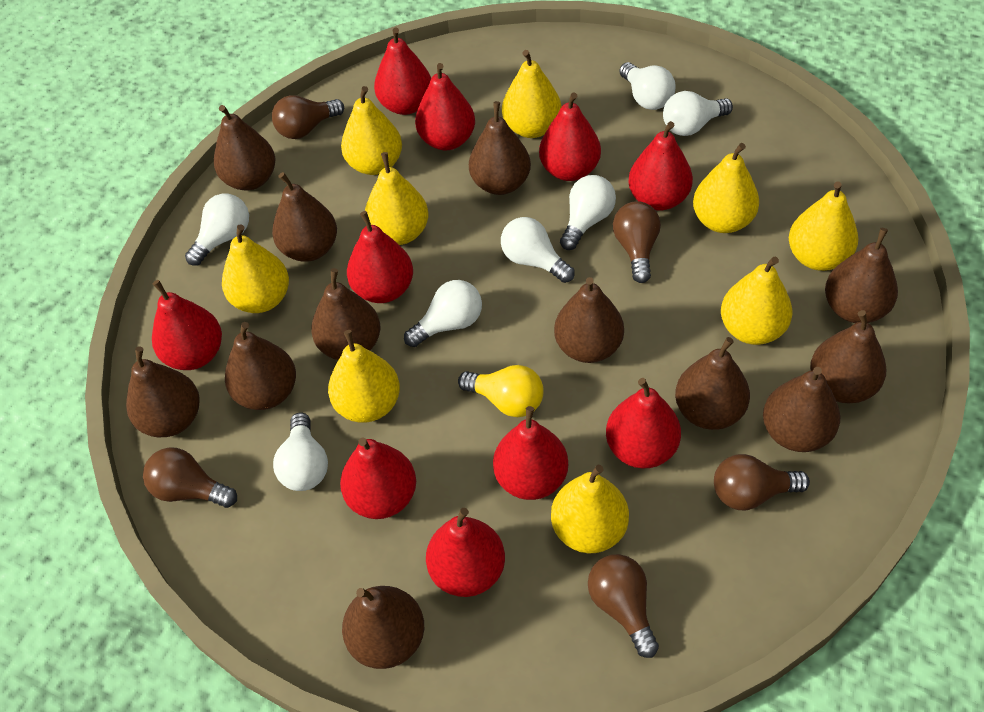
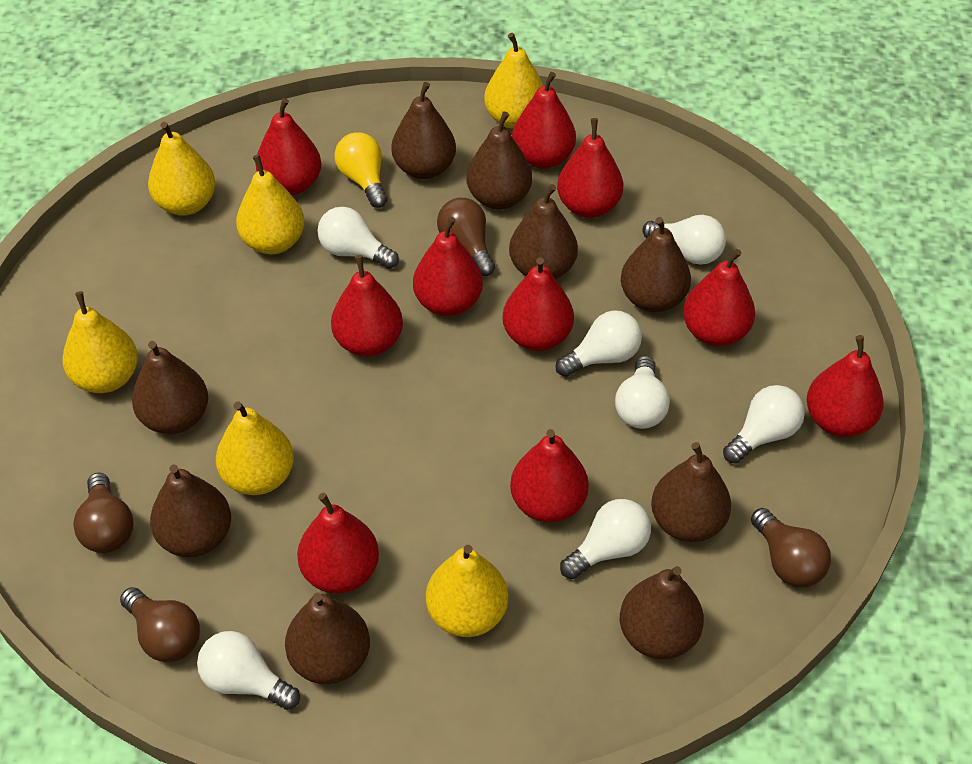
brown light bulb: [143,447,237,508] [272,95,344,139] [588,554,659,658] [613,201,661,283] [714,454,810,510] = 5 -> [73,473,134,553] [120,587,200,662] [437,198,495,276] [751,508,831,587] = 4
brown pear: [126,347,200,437] [214,105,275,191] [225,322,296,410] [272,172,337,262] [311,268,380,360] [342,586,424,669] [469,101,531,195] [554,277,624,363] [675,337,750,430] [763,367,840,452] [810,310,887,403] [825,228,898,323] = 12 -> [132,341,208,434] [150,464,231,557] [285,592,370,684] [391,82,456,179] [467,111,532,210] [509,184,578,279] [620,566,704,659] [621,217,691,312] [651,442,731,542] = 9
yellow pear: [222,224,289,313] [328,330,400,422] [341,86,402,175] [365,152,429,245] [502,50,561,138] [551,465,629,554] [693,143,759,233] [721,257,792,345] [789,181,858,271] = 9 -> [62,291,138,393] [148,122,216,216] [216,401,294,495] [236,154,304,254] [426,545,508,637] [484,33,544,129] = 6

